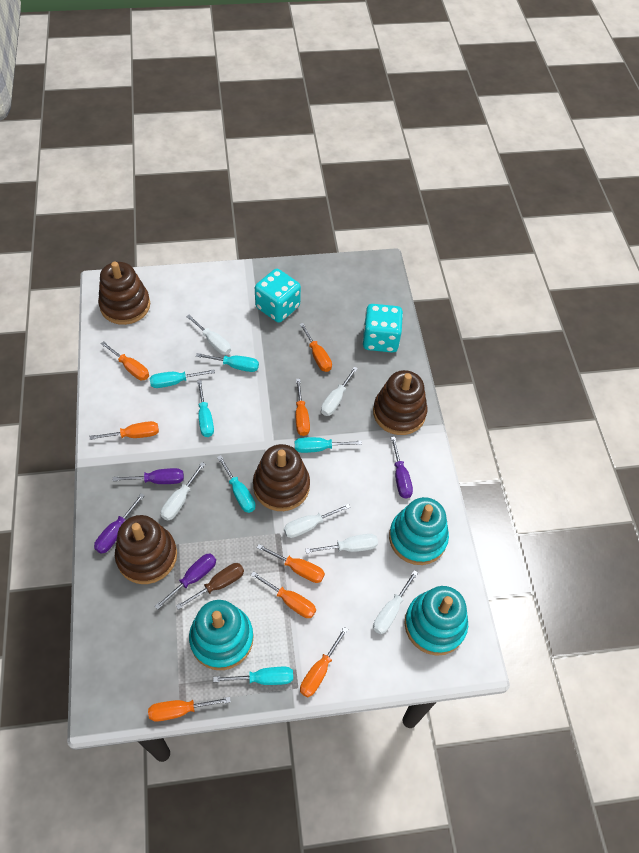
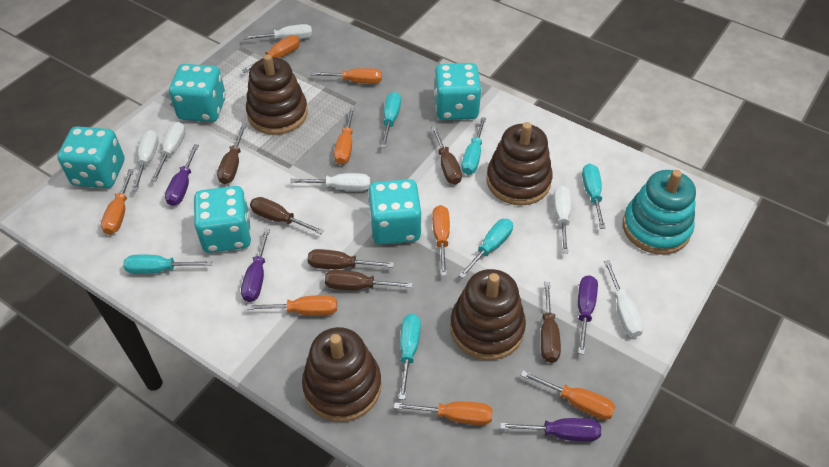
brown screwdriver: [176,563,244,610] = 1 -> [217,124,247,184] [250,197,324,234] [308,249,394,269] [325,270,413,290] [431,126,462,185] [541,282,561,363] = 6
turquoise dice: [255,269,301,322] [362,304,403,353] = 2 -> [57,126,125,188] [169,64,226,122] [194,186,251,253] [369,179,422,245] [434,63,482,120] = 5
turquoise stacking toy: [189,600,254,670] [389,497,449,565] [405,586,468,656] = 3 -> [623,170,696,255] = 1

